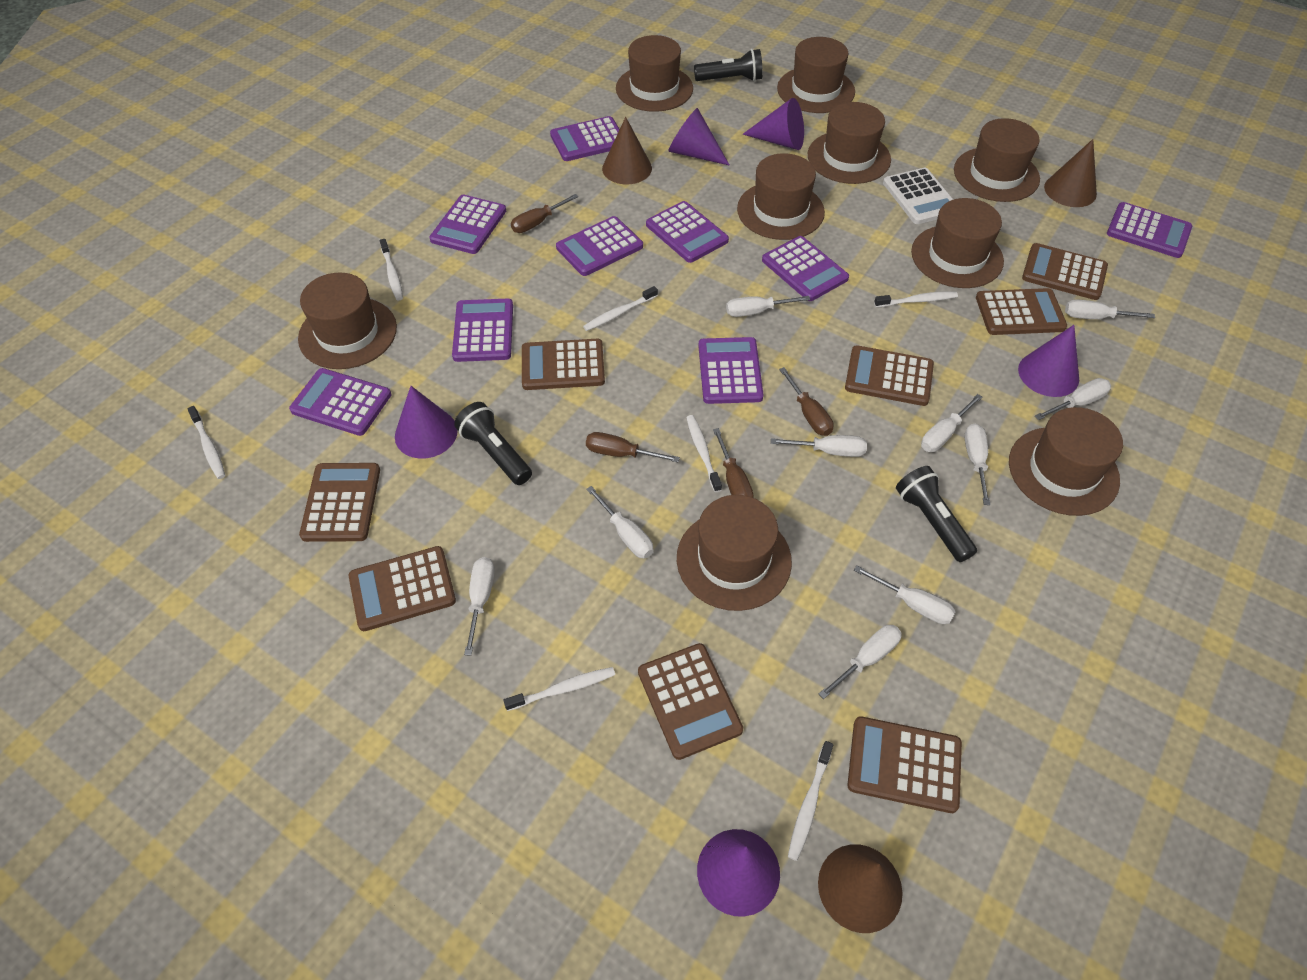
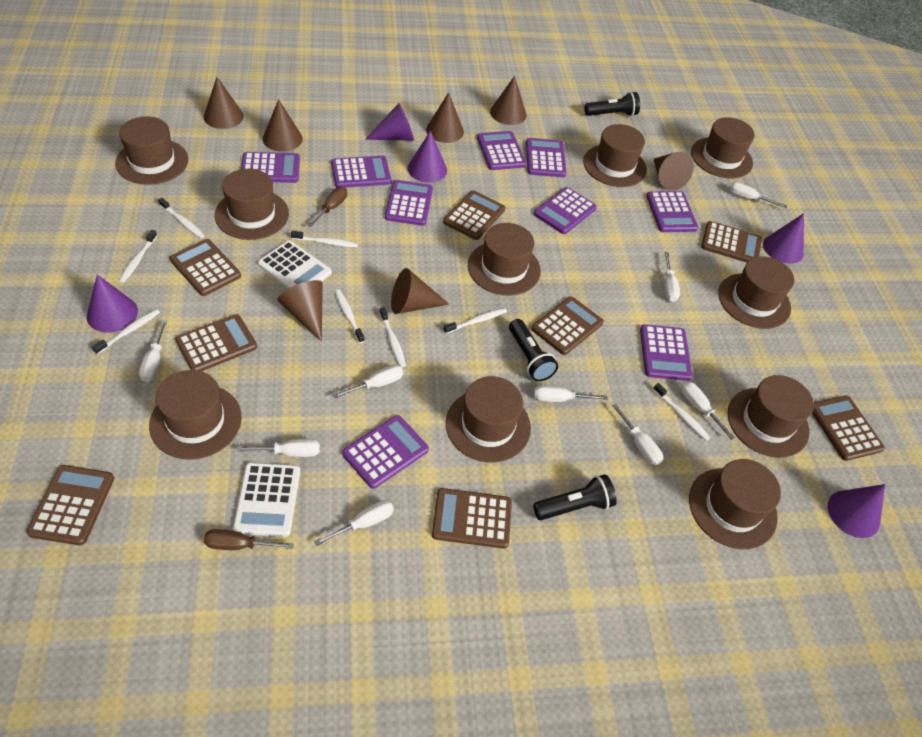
brown cone: [602,117,652,184] [818,844,903,933] [1044,139,1097,207] = 3 -> [204,77,244,129] [263,99,303,152] [277,280,323,342] [391,268,449,314] [426,92,464,143] [490,76,527,125] [654,152,694,191] = 7
brown hat: [298,273,397,369] [616,35,693,112] [677,495,792,611] [737,153,825,240] [777,37,855,113] [808,102,891,184] [911,198,1004,288] [954,118,1040,202] [1009,407,1123,516] = 9 -> [115,116,188,185] [149,370,242,460] [215,169,289,240] [446,376,531,463] [468,223,541,295] [583,124,647,187] [689,459,781,549] [691,117,755,178] [718,256,794,329] [727,375,814,458] = 10
brown screwdriver: [511,194,578,233] [586,432,680,462] [713,428,754,498] [779,367,834,436] = 4 -> [204,529,294,550] [307,187,347,227] = 2
white calculator: [883,168,953,224] = 1 -> [233,462,300,537] [258,241,332,288] = 2
white screwdriver: [464,557,495,656] [586,486,654,559] [726,296,810,317] [771,435,867,457] [819,625,902,699] [854,565,956,624] [921,394,982,452] [964,423,991,505] [1035,378,1111,420] [1065,299,1155,319] = 10 -> [139,320,167,382] [237,439,320,457] [314,500,394,546] [332,365,403,399] [534,385,608,402] [612,404,663,465] [664,252,680,302] [681,382,735,440] [729,182,787,208] = 9
white toothbrush: [187,406,225,479] [380,239,403,301] [503,667,615,711] [583,286,658,331] [686,415,722,492] [788,741,833,861] [874,292,958,307] = 7 -> [92,309,160,355] [119,230,157,283] [158,198,205,238] [291,231,358,248] [335,289,365,343] [380,307,406,367] [443,308,507,334] [653,383,711,441] = 8

